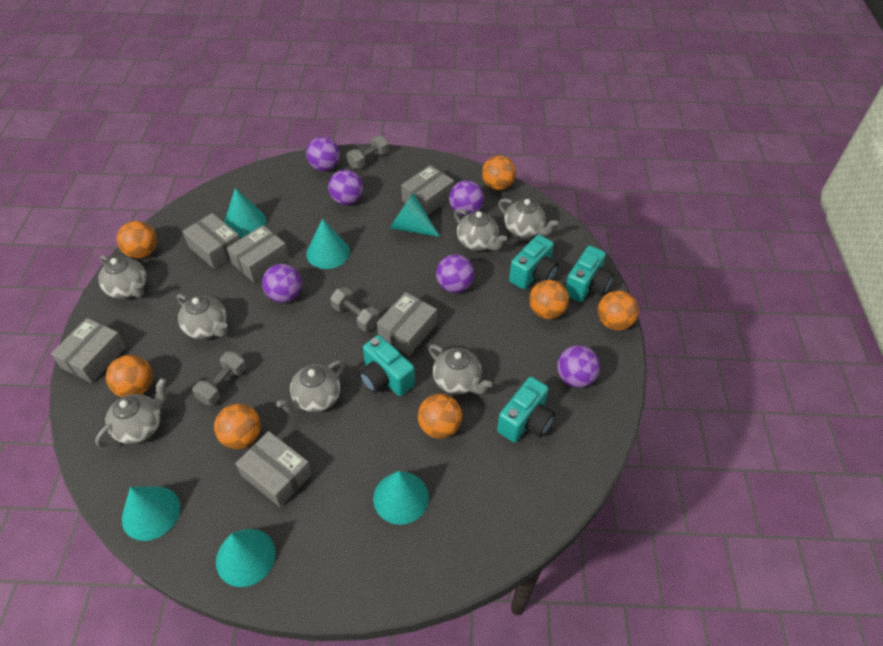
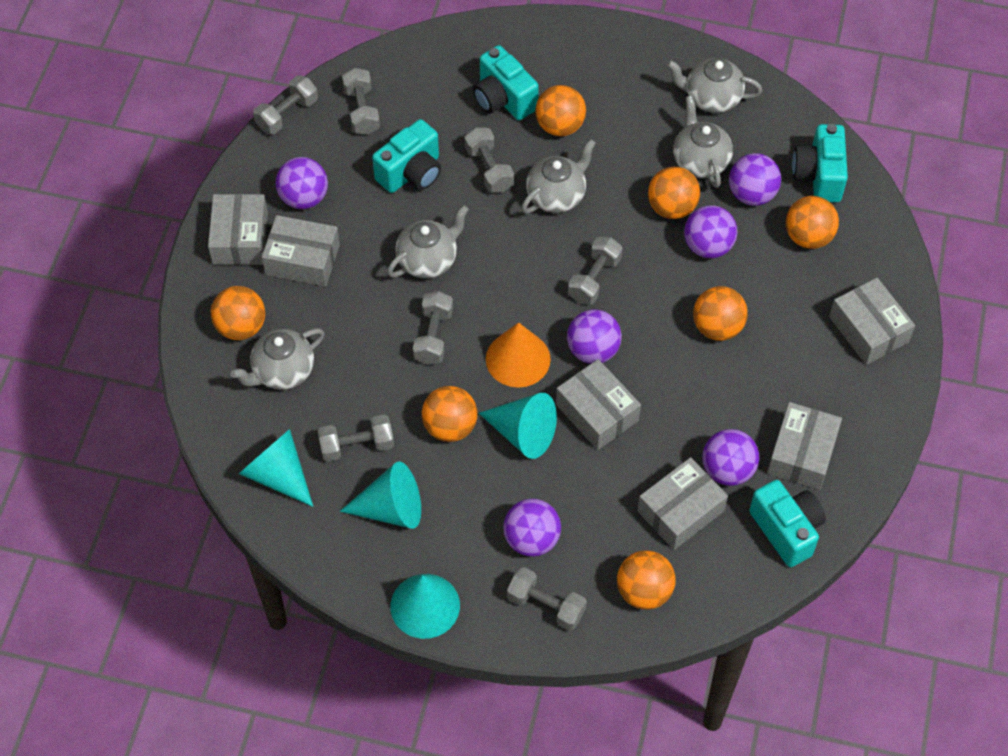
grey dumbbell: [192,351,246,406] [330,287,379,331] [346,136,389,169] = 3 -> [253,75,318,134] [317,414,394,462] [342,68,380,135] [413,291,453,365] [465,127,514,193] [507,567,587,631] [568,236,622,305] = 7
grey teapot: [95,378,167,447] [98,255,147,299] [177,294,228,339] [276,360,345,413] [428,345,492,394] [454,209,507,251] [498,198,558,238] = 7 -> [230,328,325,390] [387,205,469,279] [521,139,596,214] [666,58,762,113] [673,96,733,188] = 5
orange cone: none = 0 -> [486,322,551,388] = 1
turquoise cone: [122,487,180,541] [216,529,276,587] [224,188,266,238] [306,218,350,269] [373,471,429,525] [390,193,440,237] = 6 -> [239,429,313,507] [340,462,421,529] [390,574,460,639] [479,393,557,459] = 4

